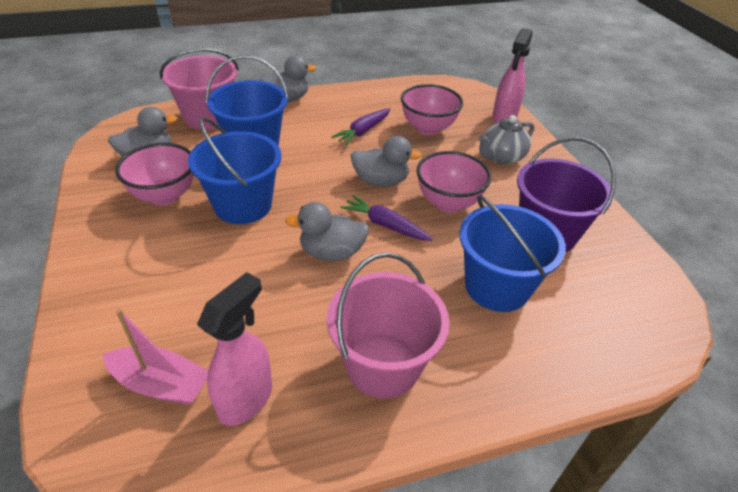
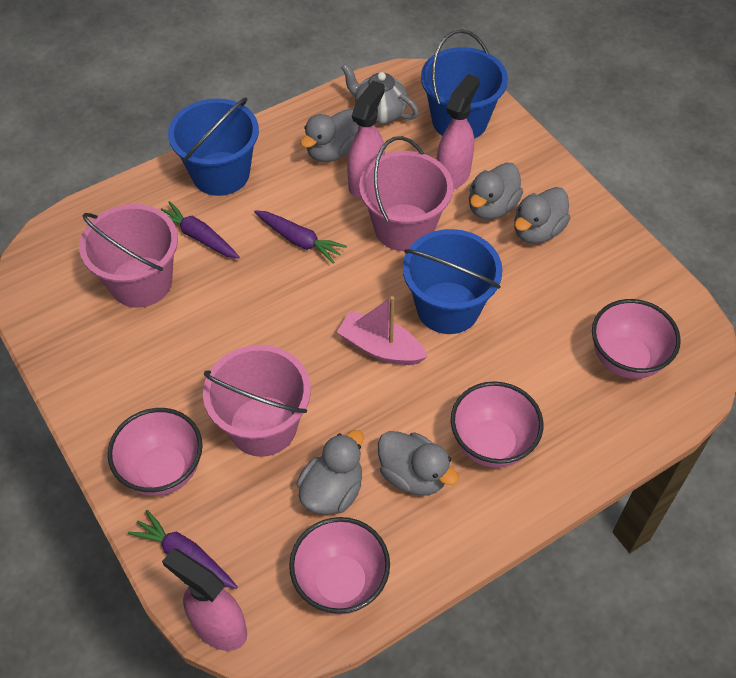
grey duck: [108,107,177,156] [259,55,316,102] [285,202,370,261] [351,136,422,187] = 4 -> [297,430,364,515] [300,109,359,162] [378,431,459,496] [469,162,523,219] [514,187,571,243] = 5
pink bowl: [115,143,194,206] [401,84,463,135] [417,151,491,213] = 3 -> [108,408,203,496] [289,517,390,615] [451,381,543,468] [592,299,681,379] = 4
pink bucket: [160,48,239,130] [327,253,450,399] = 2 -> [79,204,178,308] [203,345,311,457] [359,136,453,251] = 3
pink spray bottle: [197,272,272,426] [492,28,533,123] = 2 -> [162,548,247,651] [347,81,385,198] [436,74,480,190] = 3
purple bucket: [517,137,616,252] = 1 -> none = 0
purple carrot: [331,108,391,145] [341,195,433,241] = 2 -> [128,510,238,589] [161,201,240,259] [254,210,347,264] = 3

